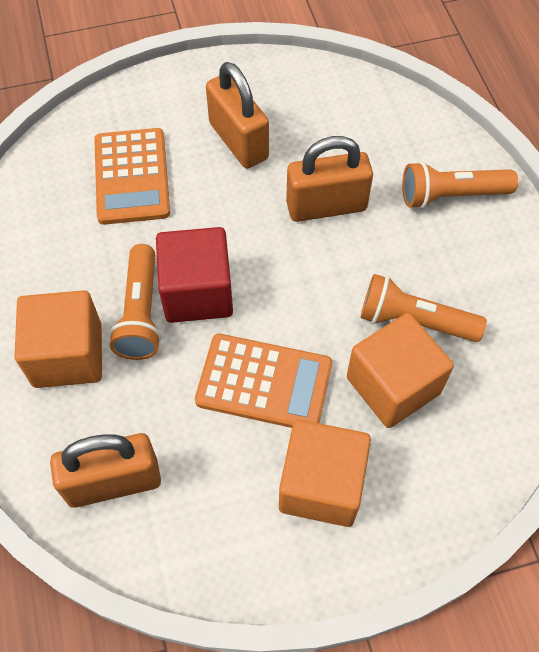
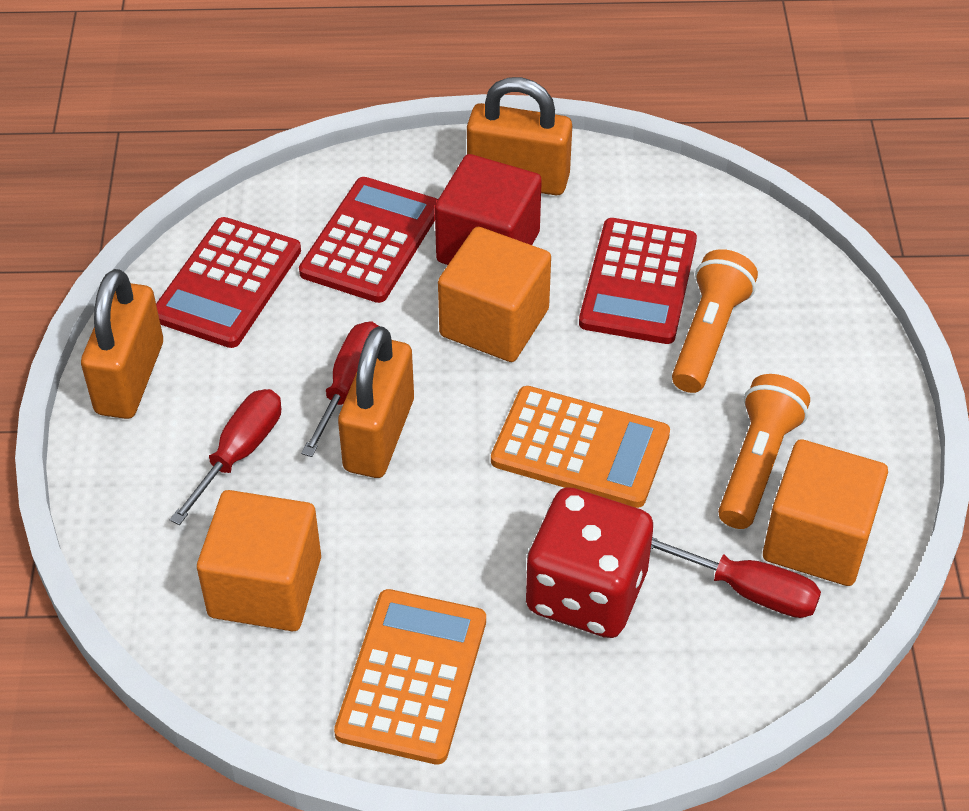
orange flashlight: [109,244,161,360] [360,274,487,342] [402,161,518,209] = 3 -> [672,249,758,393] [718,374,810,529] = 2
red calculator: none = 0 -> [156,217,301,348] [299,177,438,303] [579,218,697,344] = 3
red dice: none = 0 -> [526,487,653,638] = 1
red screwdriver: none = 0 -> [170,389,281,525] [301,321,378,457] [651,537,821,618] = 3

